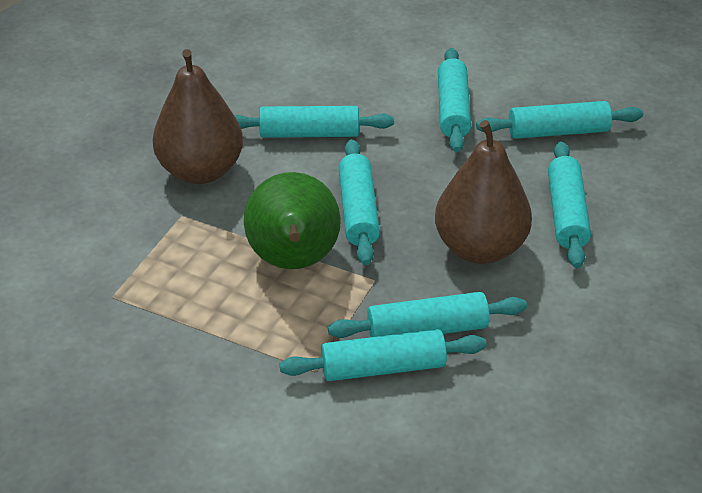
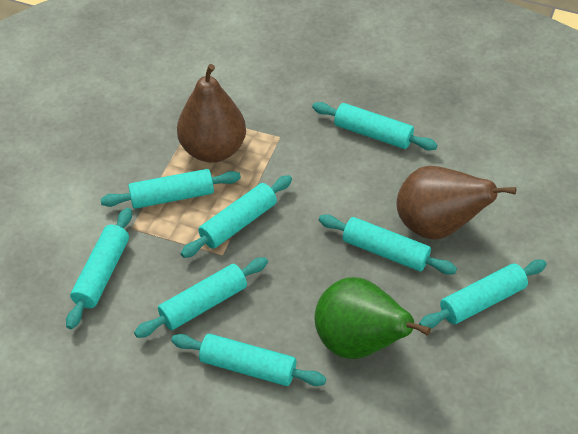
turquoise rolling pin: [234,106,394,138] [280,329,486,381] [328,292,527,338] [338,139,380,265] [438,48,471,152] [476,101,643,139] [548,141,591,268] = 7 -> [66,208,132,329] [100,169,241,209] [134,257,268,338] [171,334,326,386] [181,175,292,258] [312,102,438,150] [319,214,457,275] [419,260,547,329] = 8

